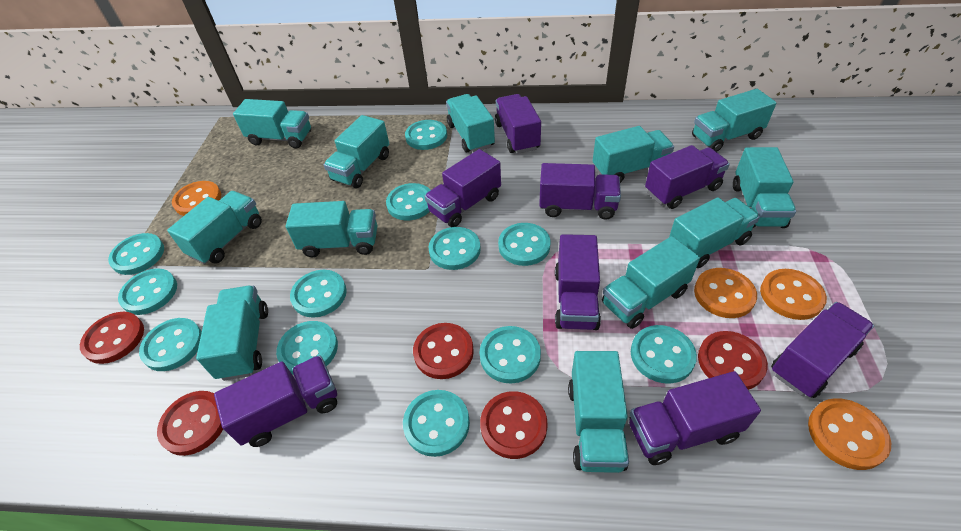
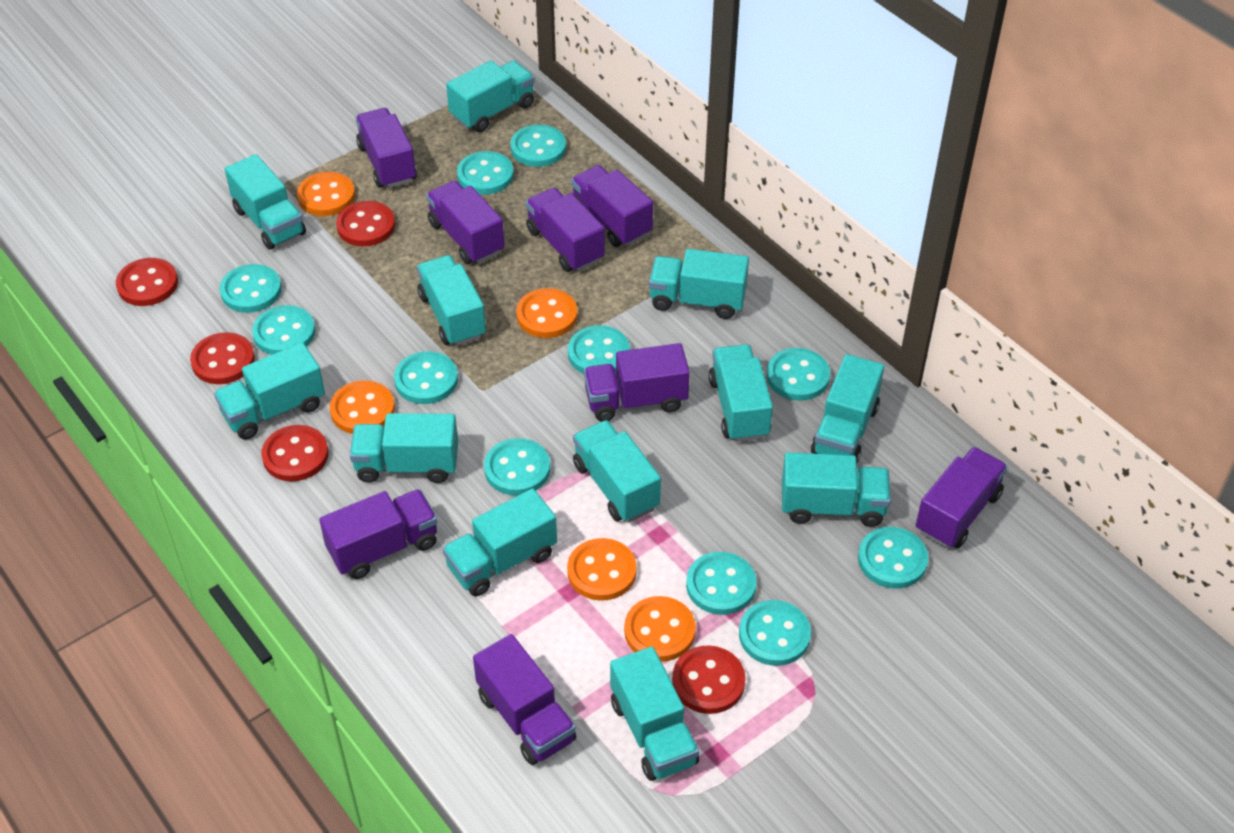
orange button: [172,181,221,216] [694,268,757,318] [760,269,827,320] [808,398,891,470] = 4 -> [297,172,355,216] [330,380,395,434] [516,288,577,338] [567,538,637,601] [624,596,696,662] = 5
turquoise button: [108,233,164,275] [118,268,177,315] [139,318,202,371] [276,321,338,375] [290,270,347,318] [386,183,430,220] [403,390,470,457] [405,120,447,150] [428,227,481,270] [479,326,541,383] [498,223,550,266] [631,325,697,384] = 12 -> [220,264,282,313] [252,305,315,355] [394,351,458,404] [457,151,514,195] [484,438,550,495] [510,124,566,167] [568,325,630,374] [686,552,756,615] [739,600,811,666] [767,348,830,401] [858,527,928,589] = 11

